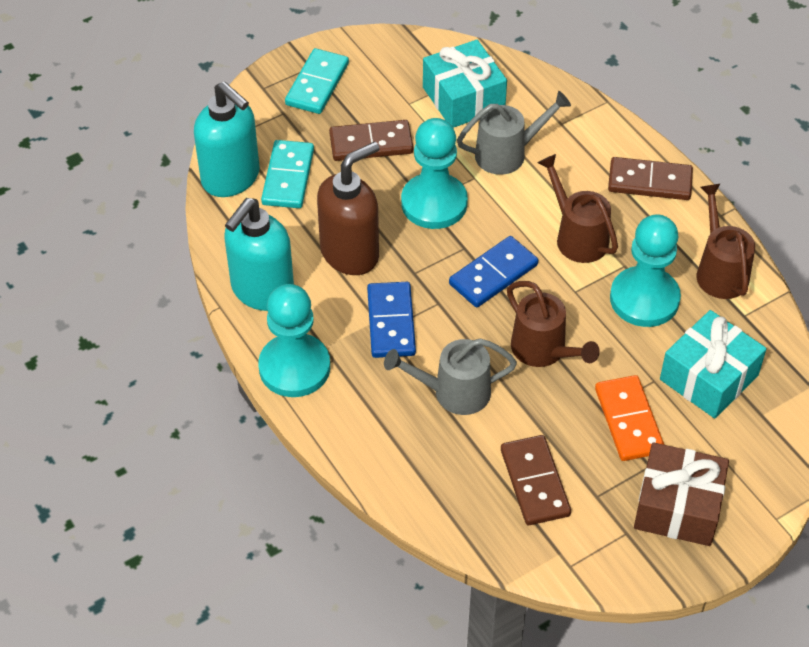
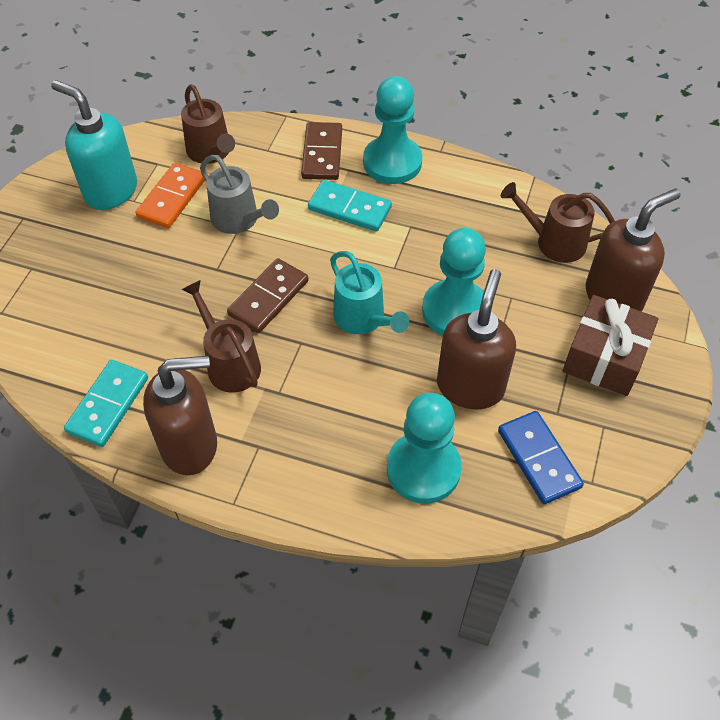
blue domino: [367,282,416,358] [449,236,538,308] = 2 -> [498,411,584,504] = 1
brown domino: [329,120,413,161] [501,435,571,525] [608,157,693,200] = 3 -> [227,258,309,333] [301,122,342,180] = 2
brown soap dispenser: [317,141,379,275] = 1 -> [143,356,217,475] [437,269,516,409] [586,188,681,312] = 3
grey watering can: [384,338,517,415] [457,91,571,175] = 2 -> [200,155,279,234] = 1
turquoise gift: [423,40,507,128] [660,310,766,419] = 2 -> none = 0
turquoise soap dispenser: [194,82,260,197] [224,198,294,311] = 2 -> [51,80,137,210] = 1
turquoise watering can: none = 0 -> [330,251,409,334] = 1

